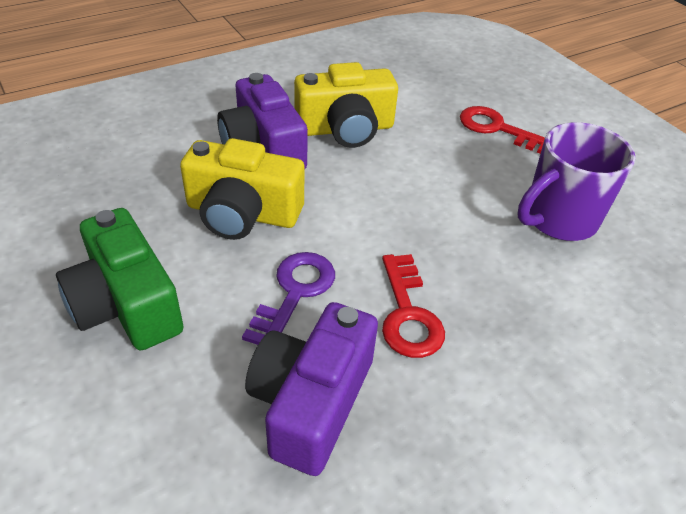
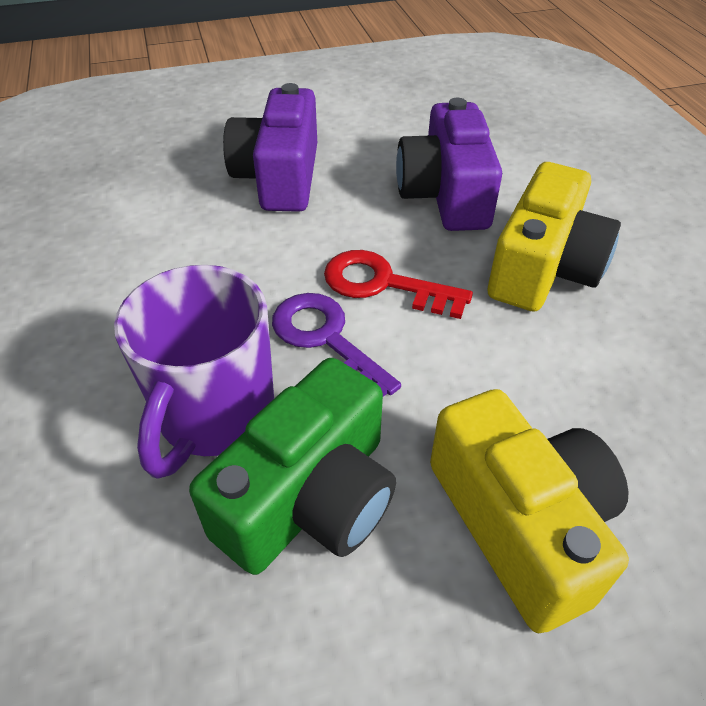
red key: [382,254,445,358] [460,106,545,154] = 2 -> [324,250,473,319] = 1

